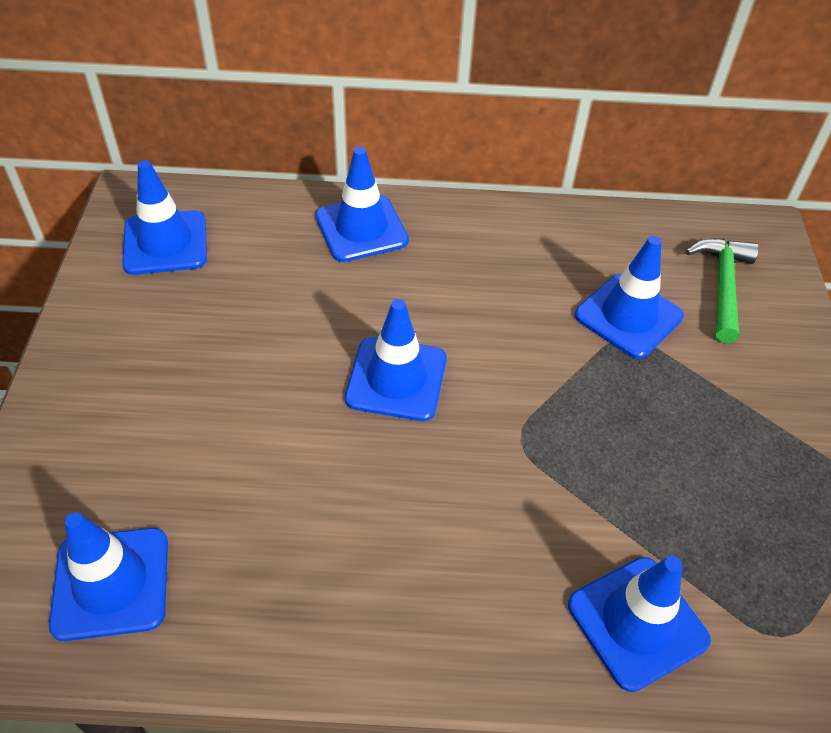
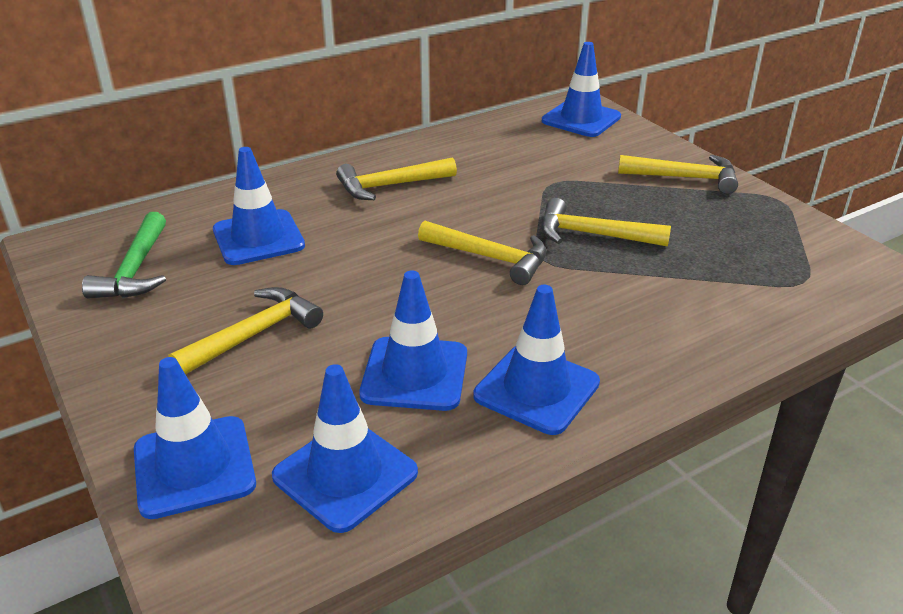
yellow hammer: none = 0 -> [169,287,323,375] [336,157,457,200] [418,220,547,285] [541,198,671,247] [618,155,738,194] = 5

